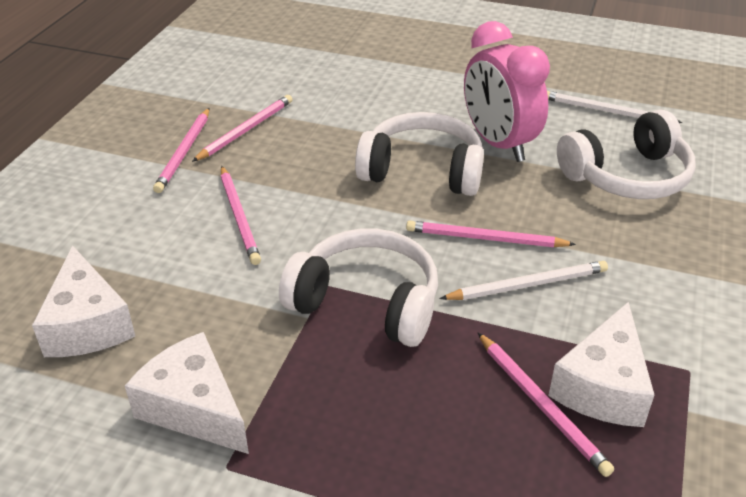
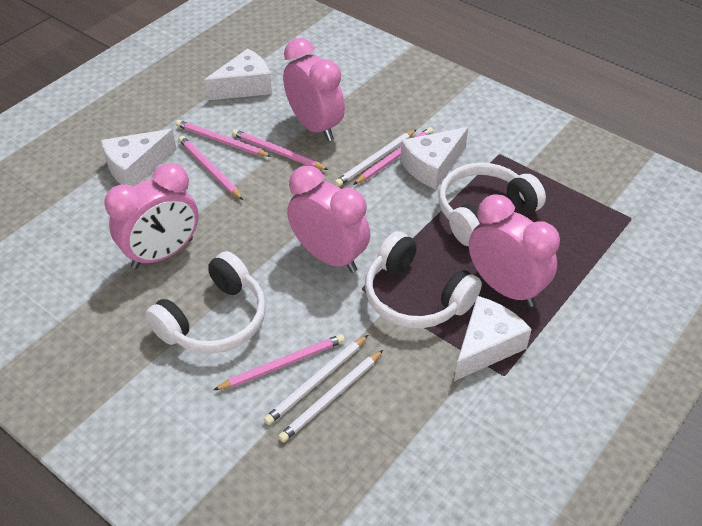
pink clock: [464,21,550,162] = 1 -> [104,163,199,269] [283,38,345,141] [287,166,370,273] [469,194,560,307] = 4
white cheese: [32,246,135,357] [125,332,249,454] [548,302,654,427] = 3 -> [101,129,177,186] [204,49,272,100] [400,127,468,189] [454,296,532,381] = 4
white pencil: [440,261,608,300] [547,91,682,123] = 2 -> [264,335,368,425] [278,350,383,442] [335,129,417,187] = 3

